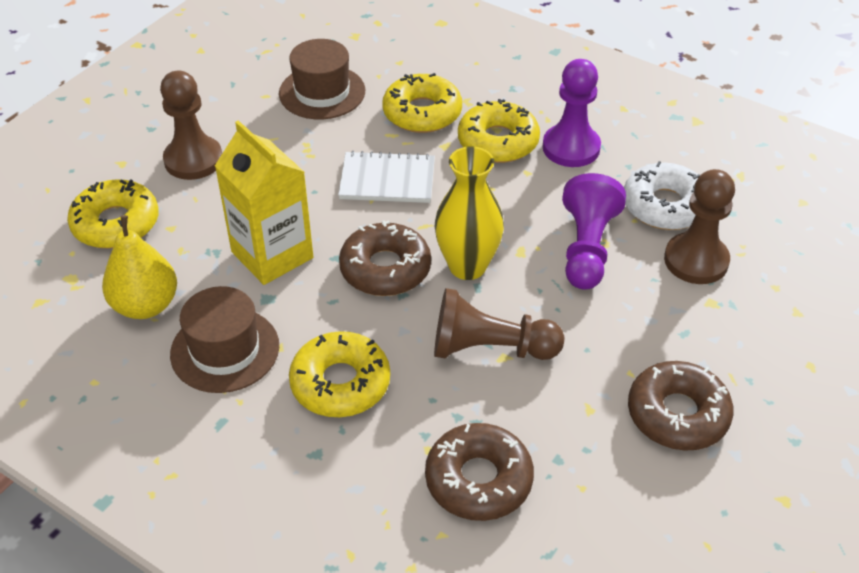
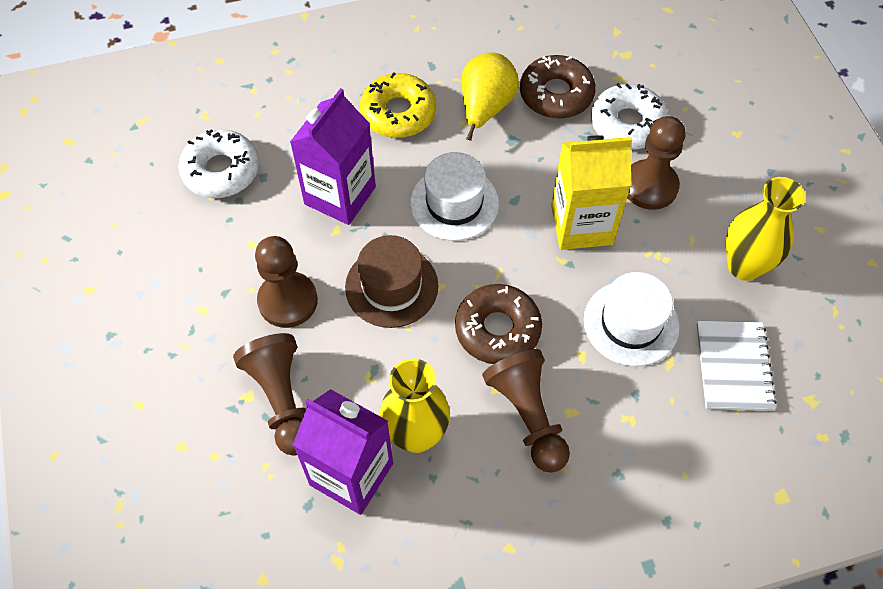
brown donut: [339,220,431,296] [425,423,534,521] [628,361,734,451] = 3 -> [455,284,542,364] [520,55,596,119] = 2
brown hat: [170,286,279,393] [279,39,365,119] = 2 -> [345,235,438,328] = 1
brown pawn: [160,71,222,180] [434,288,564,360] [664,169,735,284] = 3 -> [233,333,306,456] [255,236,318,328] [482,349,570,473] [627,116,686,210] = 4
purple carton: none = 0 -> [290,88,376,225] [293,389,393,515] = 2
purple pawn: [543,59,601,167] [562,173,626,290] = 2 -> none = 0
white donut: [624,161,700,230] = 1 -> [178,129,259,198] [591,83,668,149] = 2
white hat: none = 0 -> [410,152,499,241] [584,272,679,366] = 2
yellow donut: [67,179,159,249] [289,331,390,417] [382,73,462,133] [458,99,540,163] = 4 -> [360,72,436,138] = 1
yellow vase: [435,146,504,280] = 1 -> [380,358,450,453] [726,177,806,281] = 2

